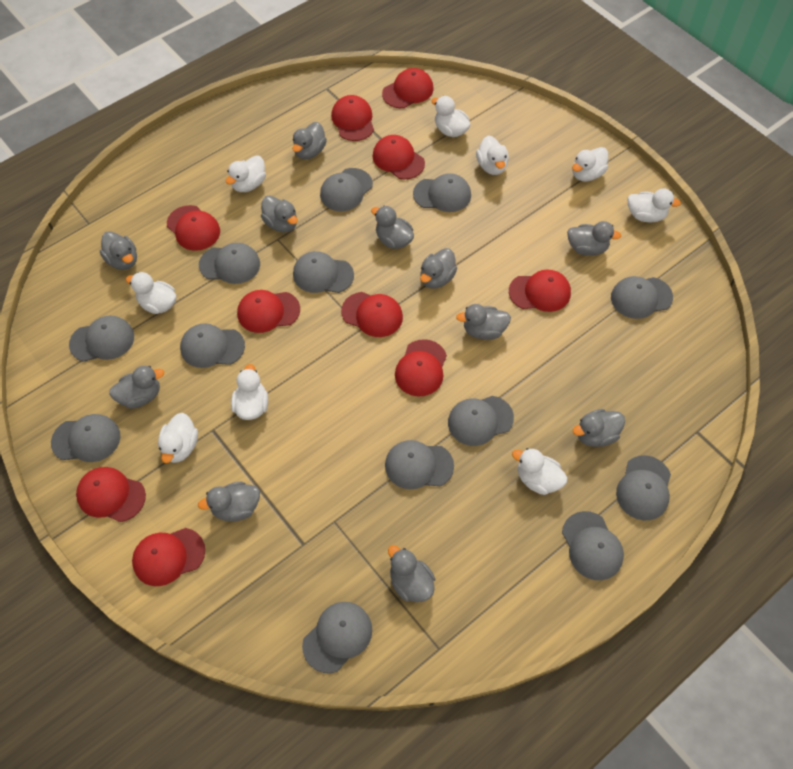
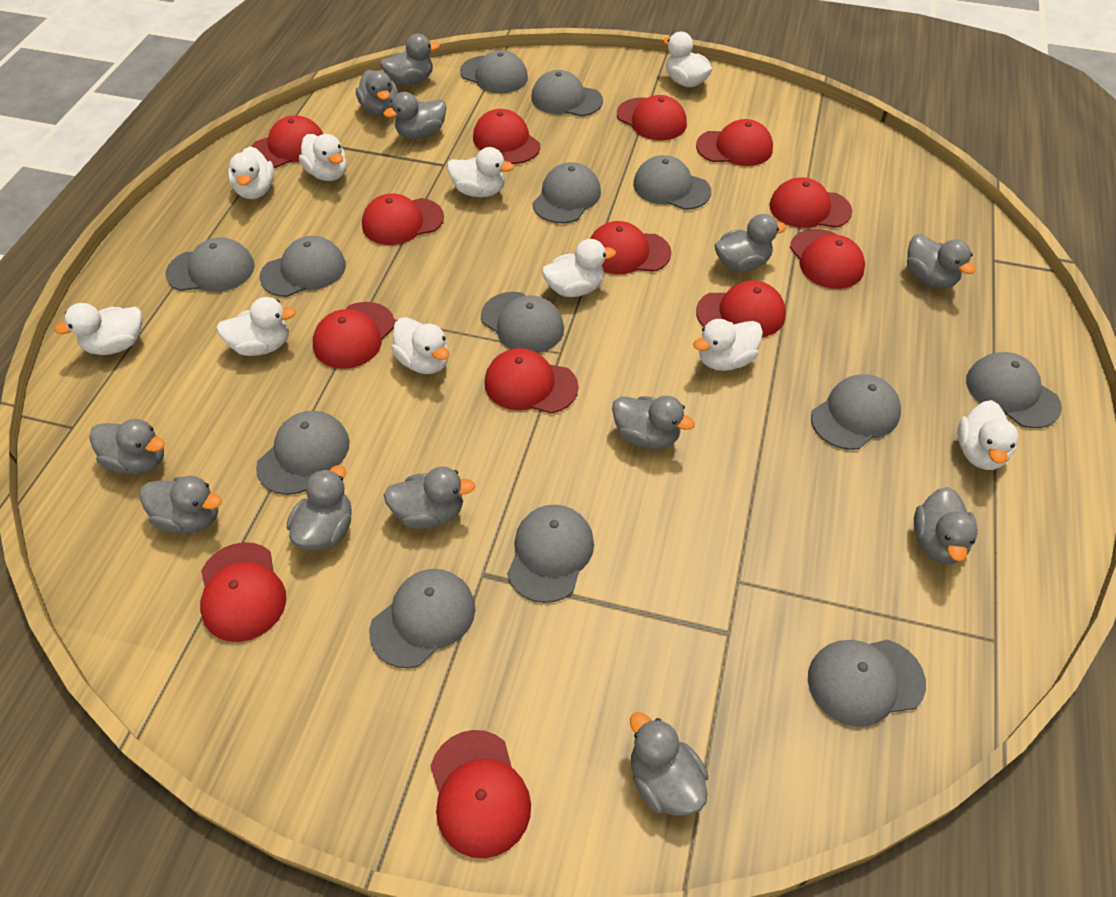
grey duck: [100,231,137,270] [109,366,164,409] [198,482,260,522] [261,195,298,232] [292,122,327,160] [371,205,414,249] [388,545,435,602] [420,248,457,289] [456,304,511,340] [567,221,621,256] [573,409,625,447] = 11 -> [89,419,165,474] [139,476,222,533] [287,465,352,550] [356,70,398,116] [380,34,440,86] [384,92,447,139] [384,466,475,529] [612,396,695,449] [630,712,708,816] [714,214,786,272] [907,234,975,288] [914,487,978,564] = 12
red cap: [76,467,146,522] [132,528,205,586] [167,205,220,251] [237,290,300,333] [331,95,374,141] [341,292,403,337] [373,135,425,179] [382,68,433,108] [395,339,447,397] [509,270,571,312] = 10 -> [200,542,286,642] [251,115,323,168] [313,302,395,369] [362,193,444,245] [430,730,531,858] [473,109,540,164] [485,348,578,414] [590,221,671,274] [617,95,687,141] [696,119,773,166] [696,280,786,337] [769,177,852,228] [790,229,865,289] = 13
white duck: [126,272,176,314] [158,413,198,463] [226,155,266,192] [231,364,268,420] [431,96,470,137] [476,135,509,175] [512,448,567,495] [572,147,608,182] [627,188,681,223] = 9 -> [55,303,142,355] [216,297,296,356] [228,147,274,199] [299,134,347,181] [391,317,449,374] [447,147,514,197] [542,239,616,297] [663,32,712,87] [693,319,763,371] [958,400,1018,470] = 10

